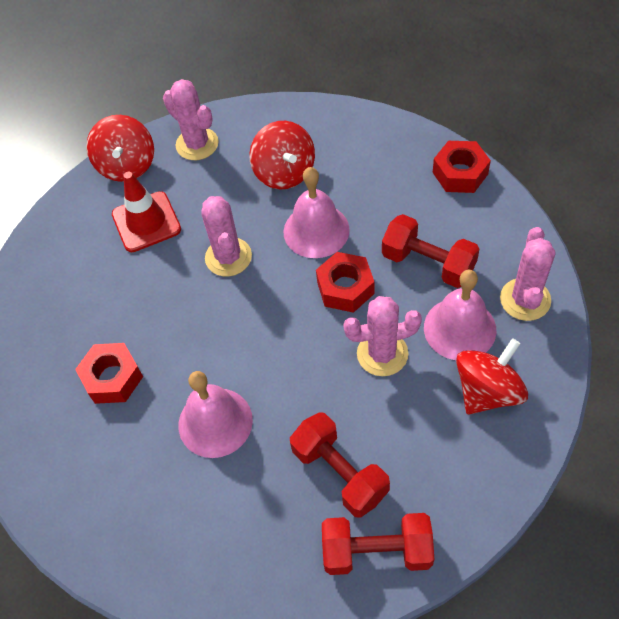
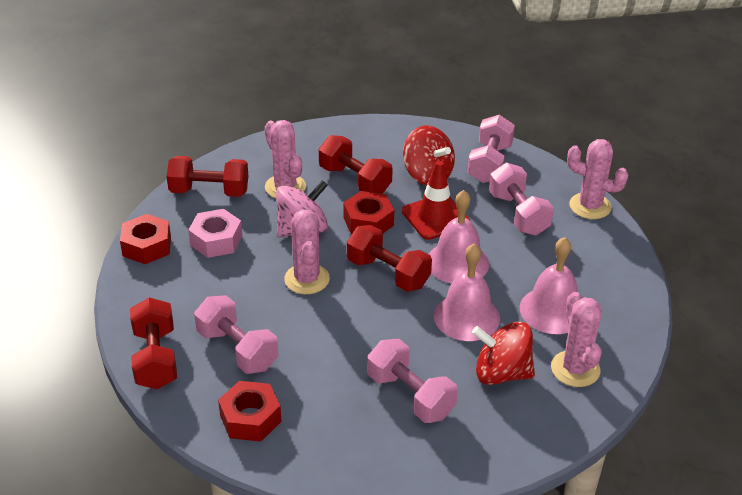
pink dumbbell: none = 0 -> [194,295,279,374] [367,339,458,423] [468,115,515,183] [489,163,554,236] = 4
pink nut: none = 0 -> [188,209,242,258] = 1
pink spinning top: none = 0 -> [276,180,328,237] = 1
red dumbbell: [290,412,390,518] [322,513,434,575] [382,214,479,288] = 3 -> [130,297,177,389] [167,156,248,197] [319,135,393,194] [347,225,432,292] = 4
red spinning top: [86,115,154,182] [249,121,315,189] [456,338,528,415] = 3 -> [403,125,455,185] [472,322,535,385] = 2

